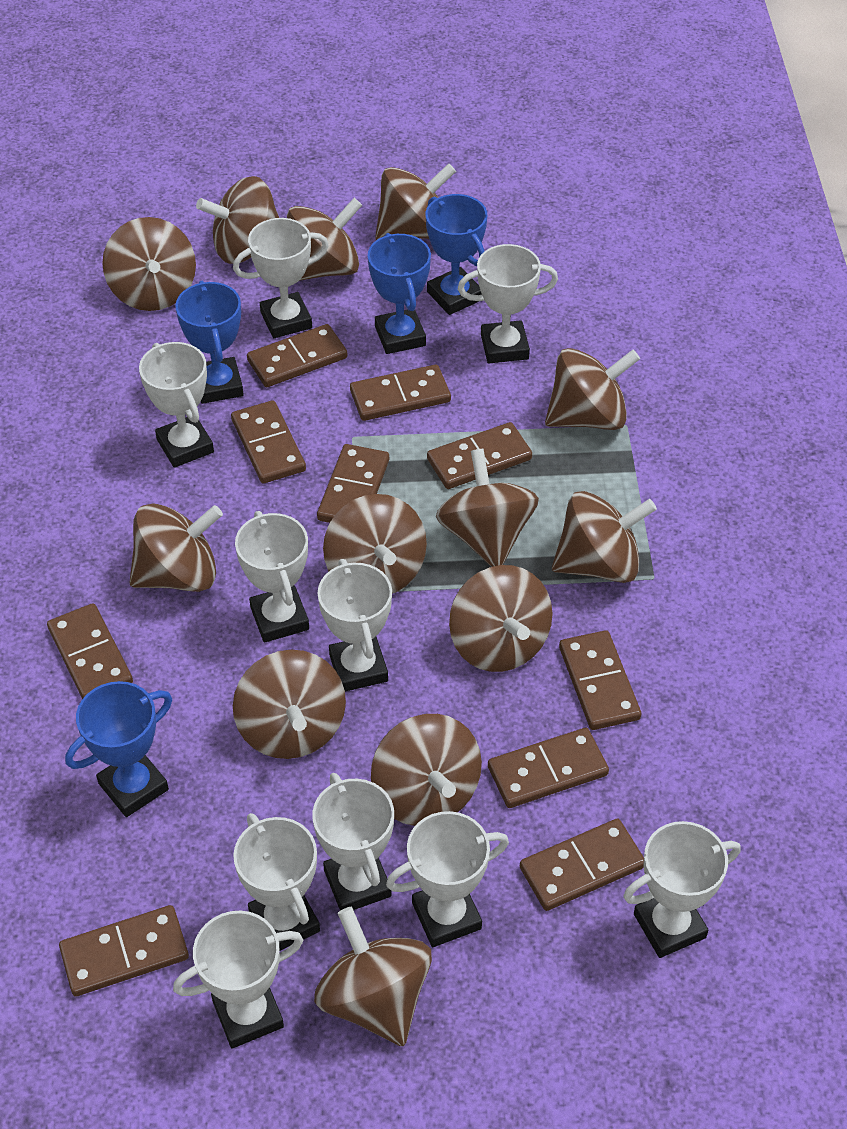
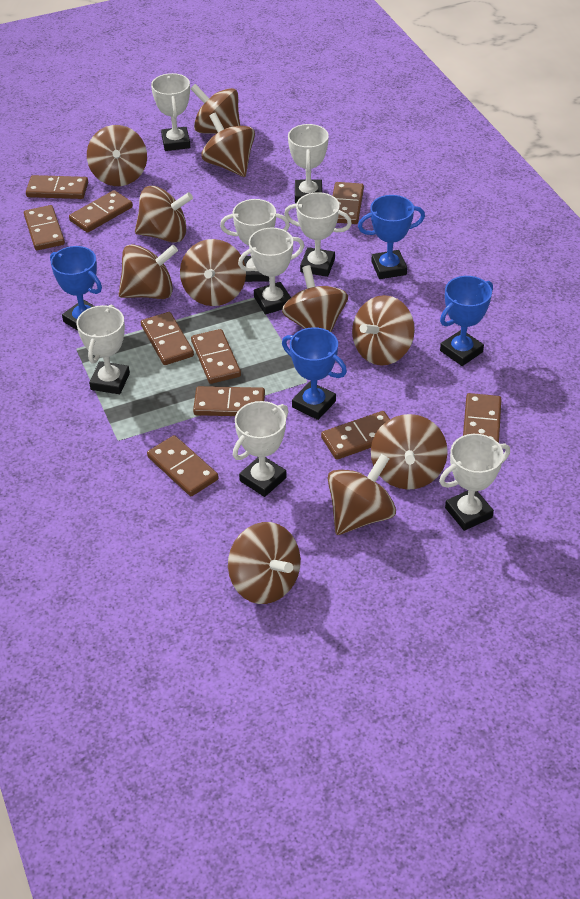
brown spinning top: [102,217,196,311] [129,503,223,592] [196,176,279,264] [233,650,346,759] [287,198,362,281] [314,907,432,1046] [323,494,427,594] [371,714,482,826] [375,163,456,240] [436,449,539,567] [449,565,553,672] [545,348,640,430] [552,491,657,583] = 13 -> [87,125,147,186] [118,244,178,299] [135,186,193,242] [180,239,246,306] [190,84,240,134] [202,113,255,177] [228,522,301,604] [282,265,348,332] [328,454,396,535] [352,295,415,366] [371,414,448,490] = 11
white trophy: [139,342,214,468] [173,911,303,1049] [233,218,329,338] [233,813,320,951] [235,511,309,643] [312,773,394,911] [317,559,392,692] [386,811,509,947] [458,244,558,363] [623,821,741,958] = 10 -> [77,304,130,394] [151,73,190,151] [220,199,290,282] [233,401,288,497] [238,228,304,315] [284,192,352,277] [288,124,329,203] [439,434,510,531] = 8

